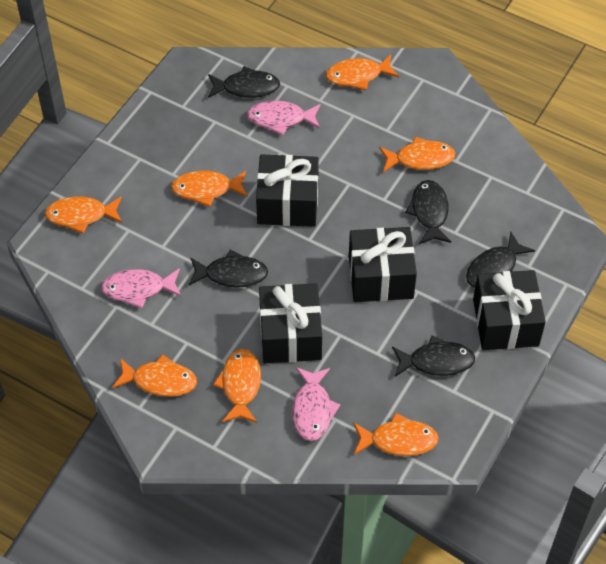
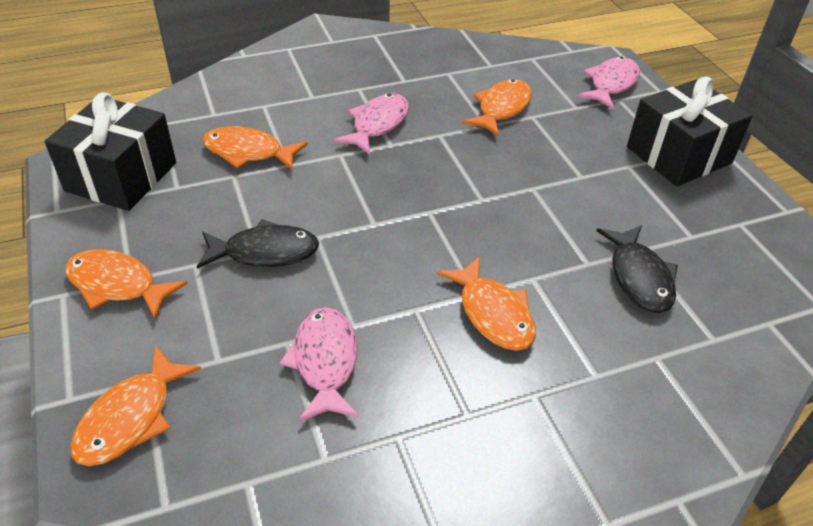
black fish: [188,250,268,288] [208,66,280,98] [392,336,475,377] [405,180,451,244] [466,232,535,288] = 5 -> [197,219,319,269] [596,225,678,313] = 2
black gift: [256,154,319,227] [259,283,322,363] [349,227,417,302] [473,270,546,350] = 4 -> [45,92,176,211] [627,77,752,186] = 2
orange fish: [45,196,122,233] [112,354,197,397] [171,171,248,207] [213,349,261,423] [326,55,399,90] [353,413,439,456] [379,137,455,172] = 7 -> [65,249,187,319] [70,345,201,466] [202,126,308,170] [437,256,536,351] [462,79,532,137] = 5

